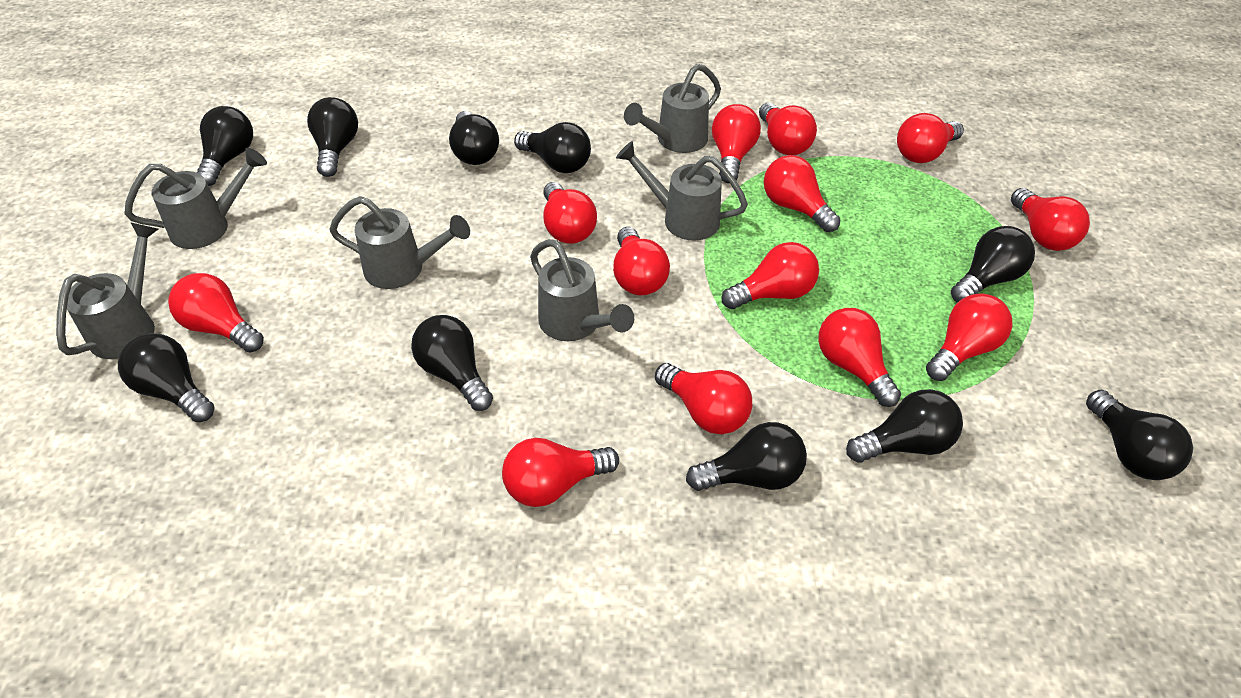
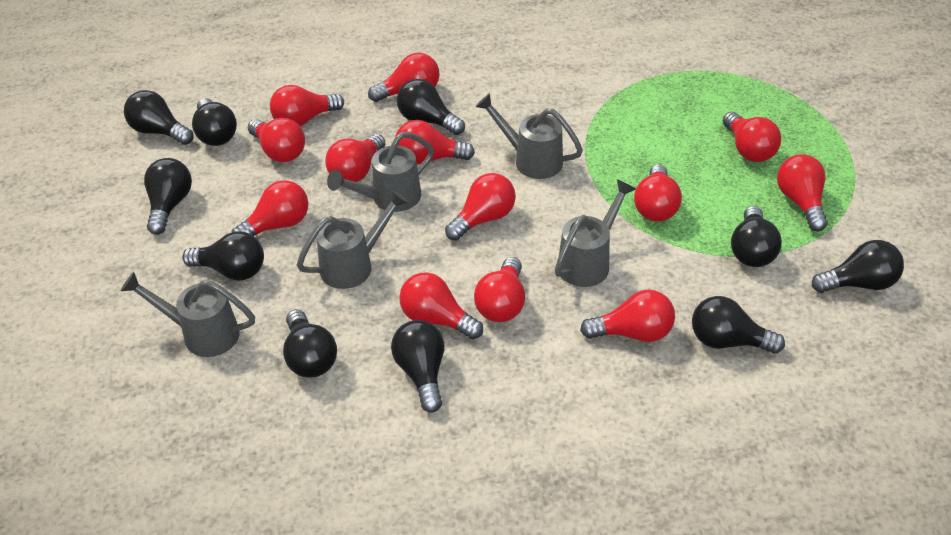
grey watering can: [56,222,158,359] [124,148,267,249] [329,196,470,289] [530,239,634,341] [616,141,748,241] [624,64,721,153] = 6 -> [121,272,255,357] [297,189,409,289] [327,132,434,212] [475,93,583,179] [555,179,636,287] = 5

